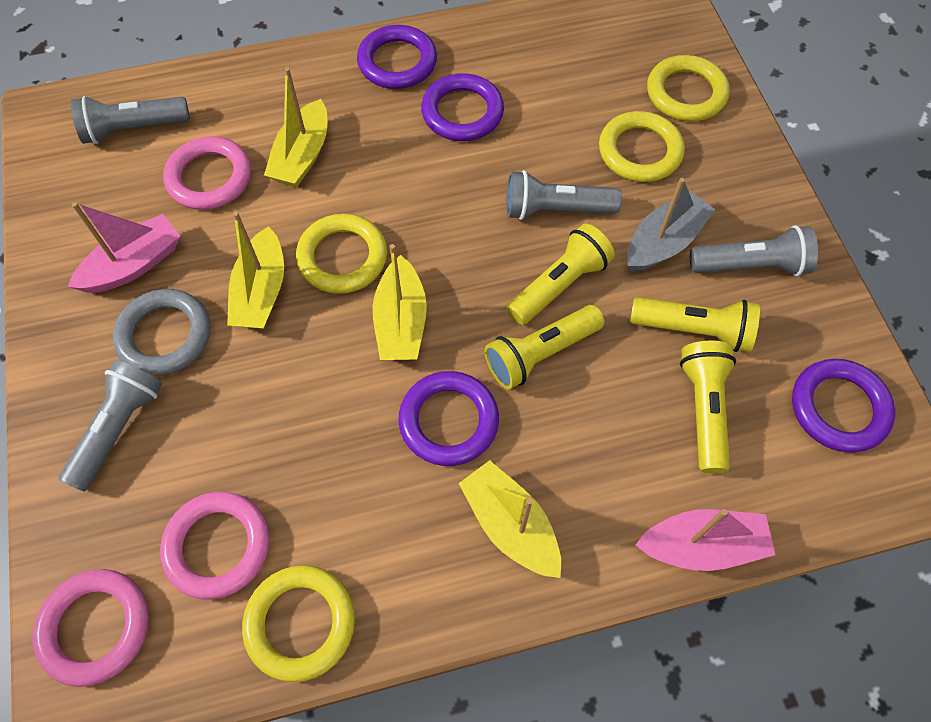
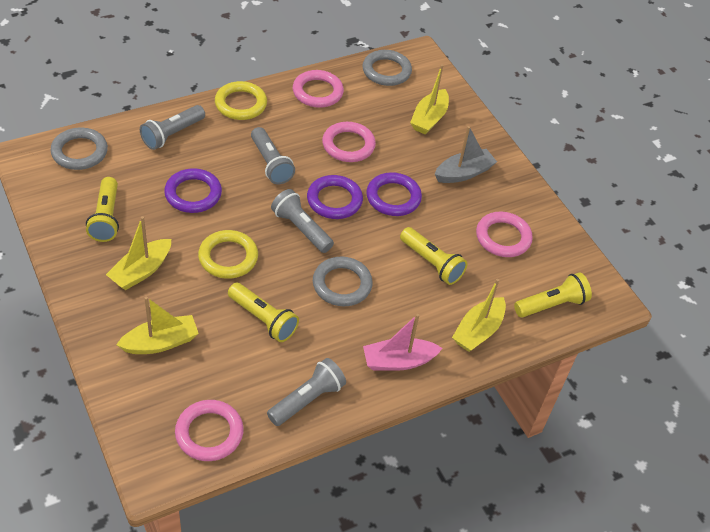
grey ring: [113,289,210,376] = 1 -> [50,128,108,170] [313,256,373,306] [362,50,412,86] = 3
pink boat: [68,202,180,293] [636,509,775,571] = 2 -> [363,314,442,371] = 1
pink ring: [33,569,149,687] [160,492,269,599] [163,136,251,210] = 3 -> [175,400,244,461] [293,70,344,108] [322,122,376,162] [476,211,533,257] = 4
purple ring: [357,25,437,89] [399,371,499,466] [421,73,504,141] [792,359,895,453] = 4 -> [164,169,222,213] [307,175,363,219] [366,172,422,216] = 3
yellow ring: [242,565,355,682] [296,213,387,294] [599,111,685,182] [647,55,730,121] = 4 -> [198,230,258,279] [215,81,267,120] = 2

